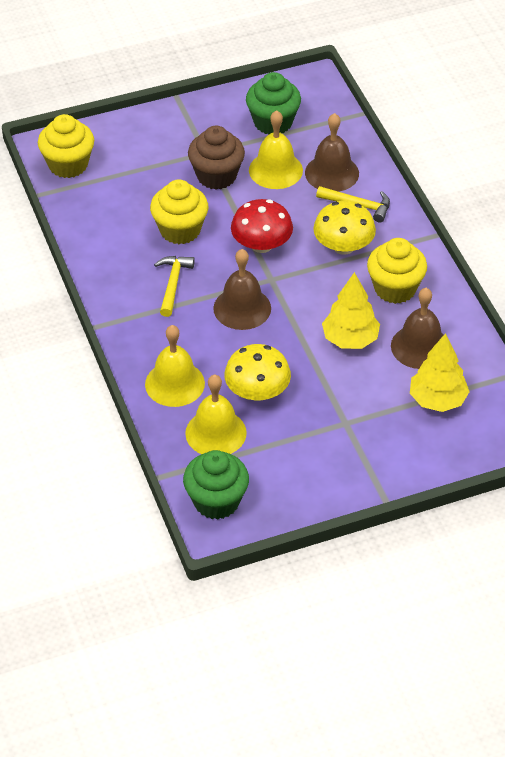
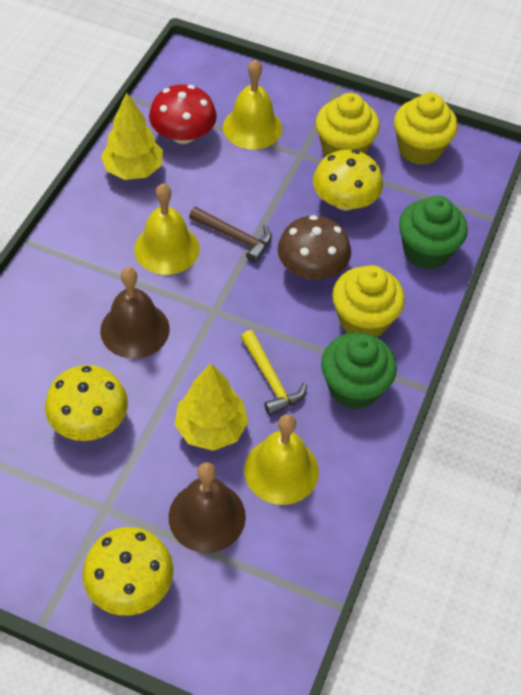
brown bell: [213,249,271,330] [305,113,359,192] [391,288,443,369] = 3 -> [100,267,170,359] [169,462,246,553] = 2
brown cupcake: [188,126,245,189] = 1 -> none = 0
brown hammer: none = 0 -> [189,207,272,263] = 1
brown mushroom: none = 0 -> [278,215,351,280] = 1
yellow hammer: [154,256,195,317] [316,186,390,223] = 2 -> [241,330,307,416] = 1
yellow mushroom: [224,344,291,401] [313,201,376,255] = 2 -> [45,365,128,441] [82,527,174,616] [313,149,383,210] = 3

